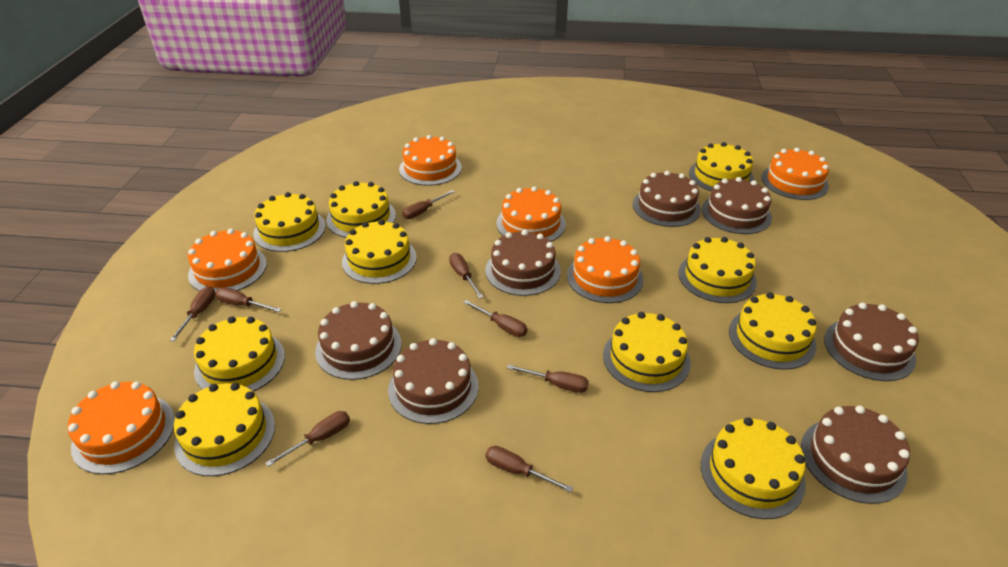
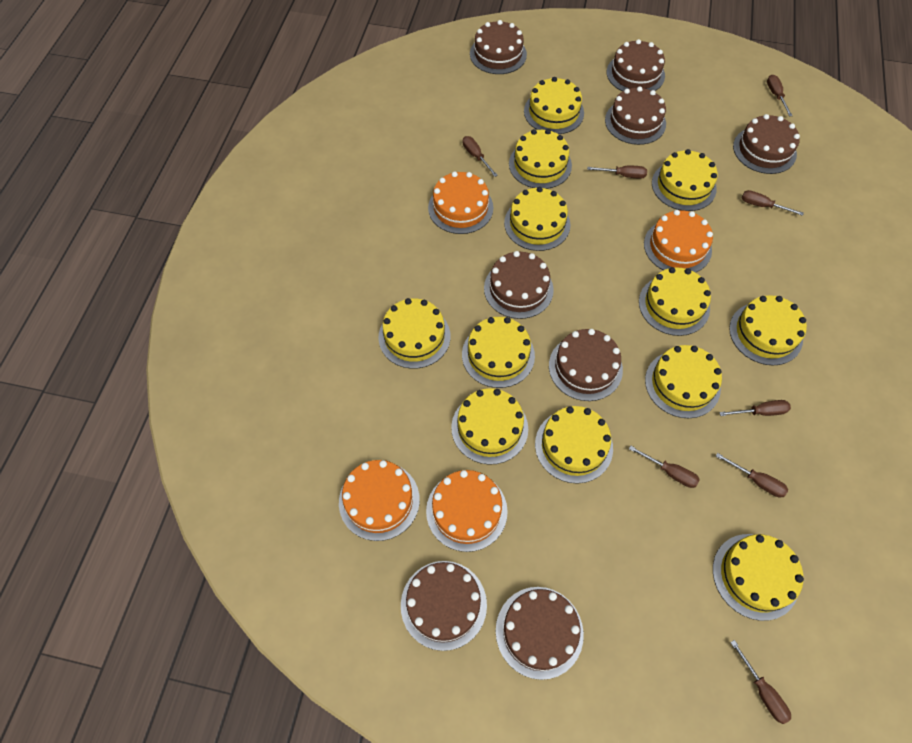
brown cake: [315,301,401,380] [388,338,479,424] [485,230,561,296] [633,171,701,227] [702,177,772,234] [801,405,910,504] [824,303,919,381] = 7 -> [401,561,487,651] [470,20,527,74] [484,251,554,319] [496,587,584,680] [549,329,623,401] [605,86,666,145] [607,39,665,92] [733,114,800,174] = 8
orange cake: [68,381,175,474] [188,229,267,293] [399,135,462,186] [496,186,566,242] [567,236,644,303] [762,148,829,200] = 6 -> [339,460,420,541] [426,470,508,552] [428,171,493,234] [644,210,713,273] = 4
yellow cake: [174,383,275,476] [194,316,285,391] [253,192,325,252] [326,181,396,238] [342,220,417,284] [603,312,691,392] [678,237,757,303] [689,142,754,191] [701,417,806,519] [729,292,817,370] = 10 -> [378,298,450,369] [451,388,528,465] [462,317,535,388] [504,187,571,251] [509,129,572,189] [524,77,584,134] [535,406,613,484] [639,267,711,336] [645,345,722,418] [652,149,718,211] [713,534,804,621] [729,295,807,365] = 12

